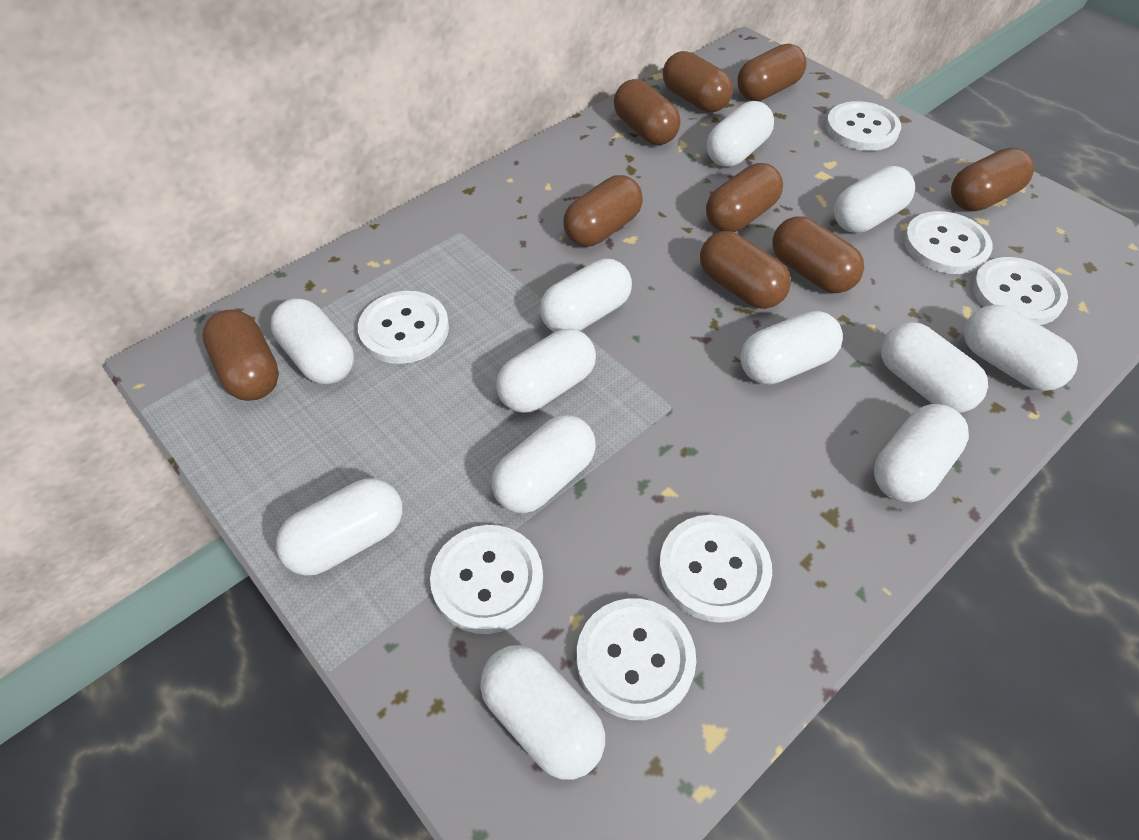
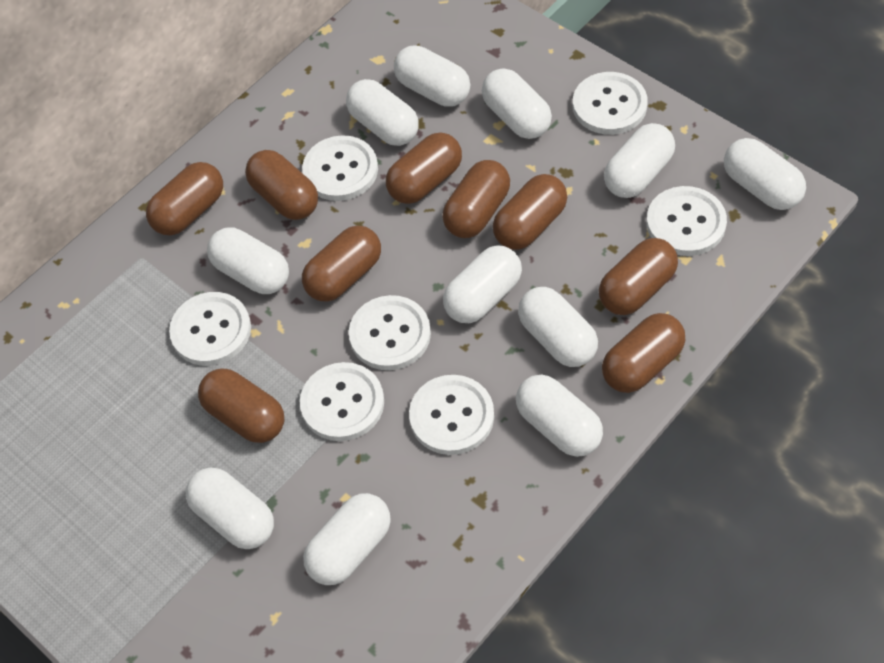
white capsule: [270,298,354,385] [276,478,403,576] [480,645,605,780] [491,415,596,513] [496,329,596,413] [540,259,632,332] [707,101,774,167] [740,311,843,385] [834,166,915,233] [874,404,969,502] [881,322,988,413] [964,305,1078,391] = 12 -> [186,467,274,549] [207,227,289,294] [303,493,391,585] [346,79,419,146] [394,45,470,107] [443,245,522,323] [482,68,552,139] [516,374,603,457] [518,287,598,367] [604,123,675,198] [724,138,806,210] = 11

